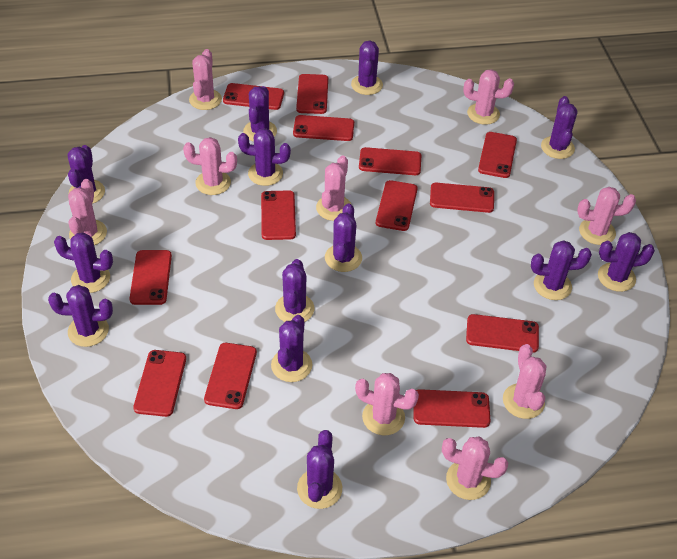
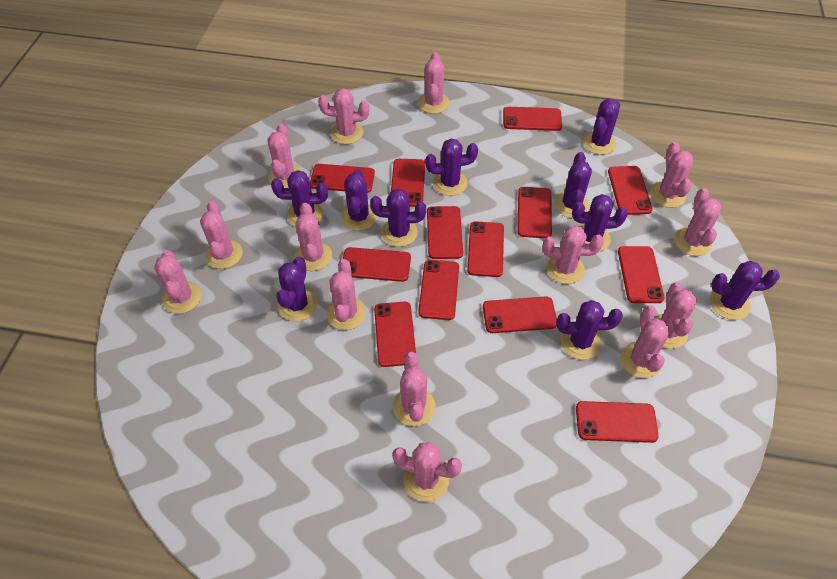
pink cactus: [68,179,107,245] [183,137,237,195] [189,49,222,110] [316,155,351,221] [355,373,419,435] [442,436,508,500] [463,69,514,125] [503,344,546,419] [577,187,636,245] = 9 -> [154,250,202,314] [200,201,243,269] [267,124,302,188] [295,203,332,271] [318,88,369,144] [326,259,366,330] [392,352,436,426] [392,442,462,502] [418,52,450,114] [542,225,604,284] [620,305,669,378] [650,142,693,208] [654,282,697,349] [674,188,721,256] = 14
purple cactus: [48,285,113,347] [54,232,113,293] [68,145,105,204] [238,128,291,186] [243,86,277,142] [271,315,312,382] [275,259,315,322] [297,430,342,509] [325,203,362,272] [351,40,383,95] [531,240,592,300] [541,96,577,159] [598,232,655,292] = 13 -> [271,170,328,227] [277,257,317,321] [341,170,377,231] [370,189,426,247] [425,139,478,196] [554,152,592,218] [556,300,623,360] [572,194,628,252] [583,98,620,155] [710,261,780,320] = 10

